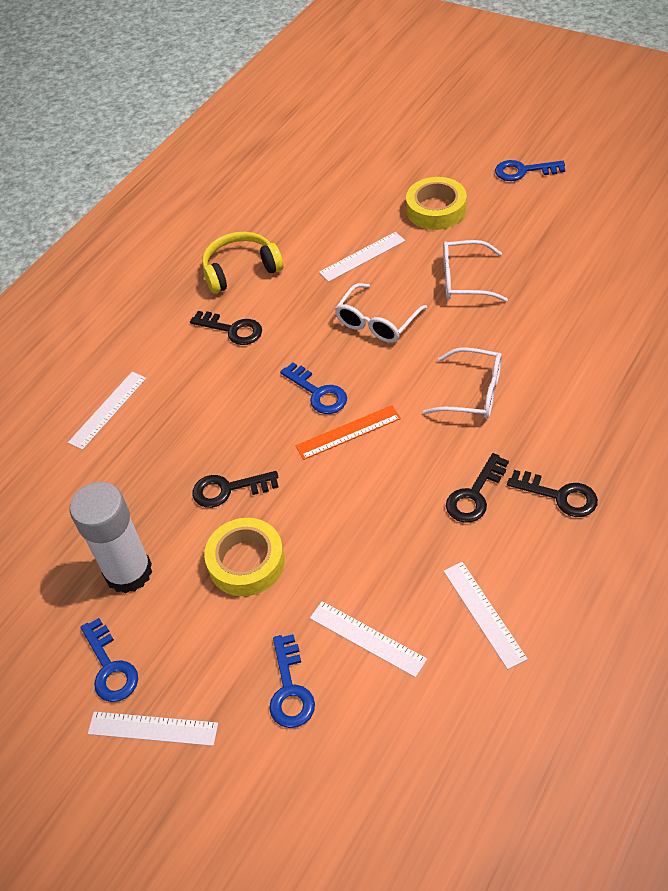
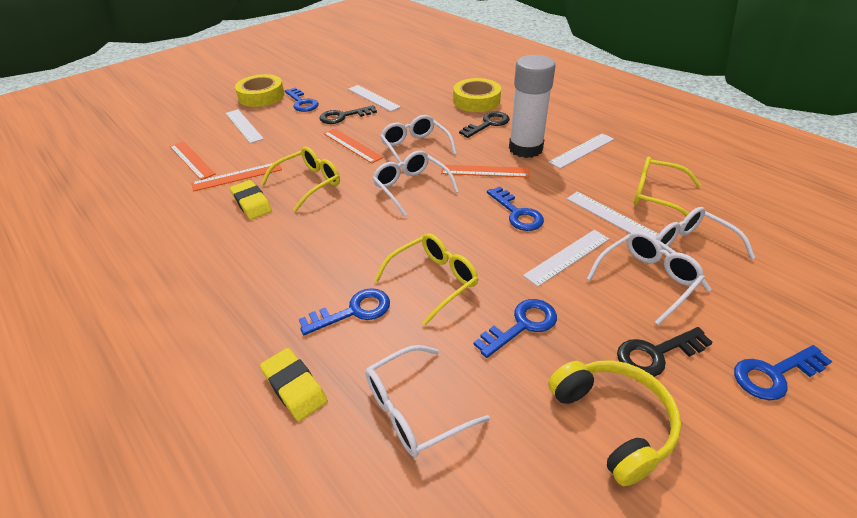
black key: [190,311,262,345] [193,471,279,508] [446,453,509,523] [507,470,598,517] = 4 -> [319,105,377,124] [459,112,510,138] [617,327,713,377] = 3
blue key: [81,618,138,702] [269,634,315,728] [280,362,347,414] [495,160,565,181] = 4 -> [285,88,319,112] [299,288,390,335] [474,299,557,358] [487,186,544,231] [734,345,832,400] = 5
orange ruler: [295,405,401,460] = 1 -> [170,141,216,180] [192,163,282,192] [324,129,384,164] [441,165,529,178] = 4
white glasses: [335,283,427,343] [423,347,502,419] [443,240,508,302] = 3 -> [365,345,490,457] [372,150,459,217] [380,115,457,169] [587,231,705,325] [656,207,755,291] = 5
yellow eraser: none = 0 -> [230,180,272,220] [260,348,328,421] = 2
yellow glasses: none = 0 -> [261,147,340,211] [374,233,478,326] [634,156,701,216] = 3

